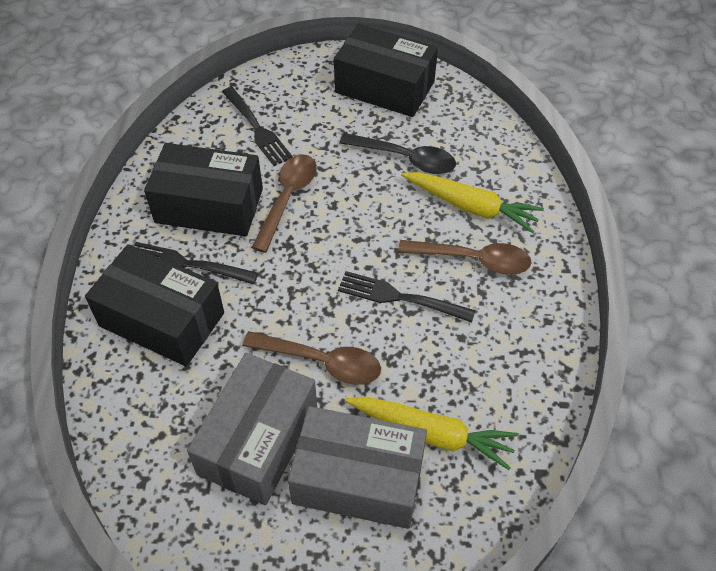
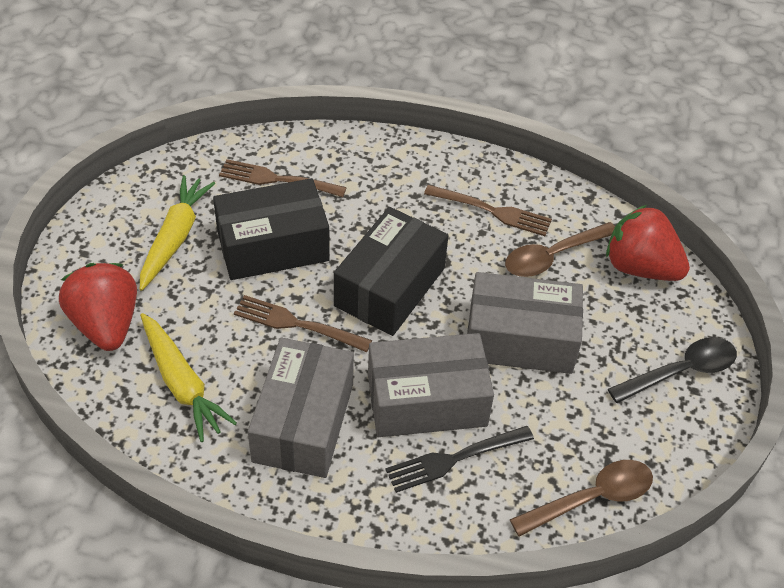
black box: [85,244,224,366] [144,143,263,236] [334,24,438,117] = 3 -> [213,178,330,280] [334,207,449,336] = 2
black fork: [134,242,258,284] [222,87,293,166] [338,271,476,323] = 3 -> [386,426,534,493] = 1
brown fork: none = 0 -> [219,159,347,197] [234,295,372,352] [424,185,552,236] = 3
brown spoon: [242,331,381,385] [251,154,317,253] [398,240,531,275] = 3 -> [505,222,615,277] [510,460,653,537] = 2
grey box: [187,353,317,505] [288,406,427,529] = 2 -> [248,338,354,478] [368,333,494,437] [467,272,583,374] = 3
red strawberry: none = 0 -> [59,263,137,351] [606,205,690,281] = 2

